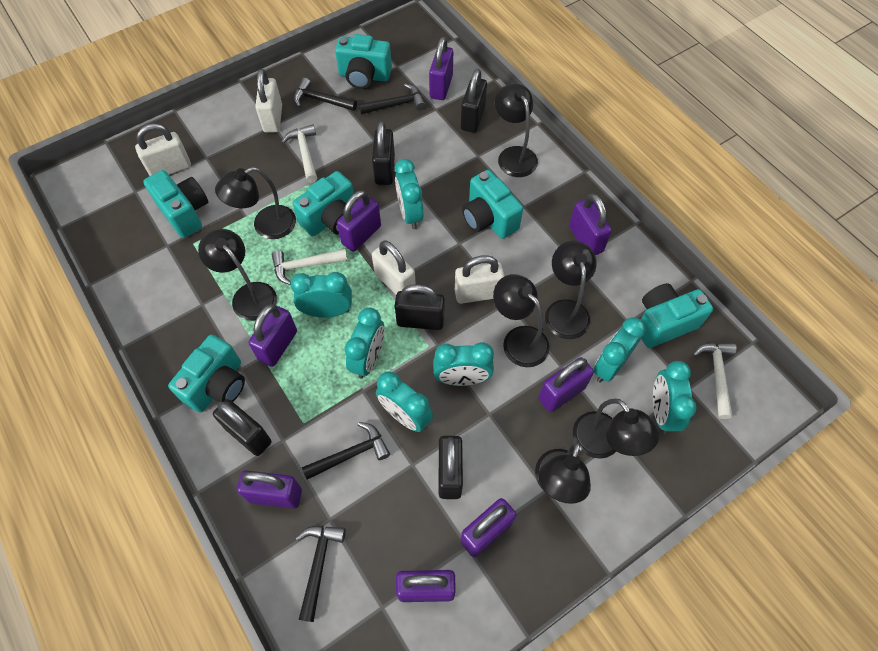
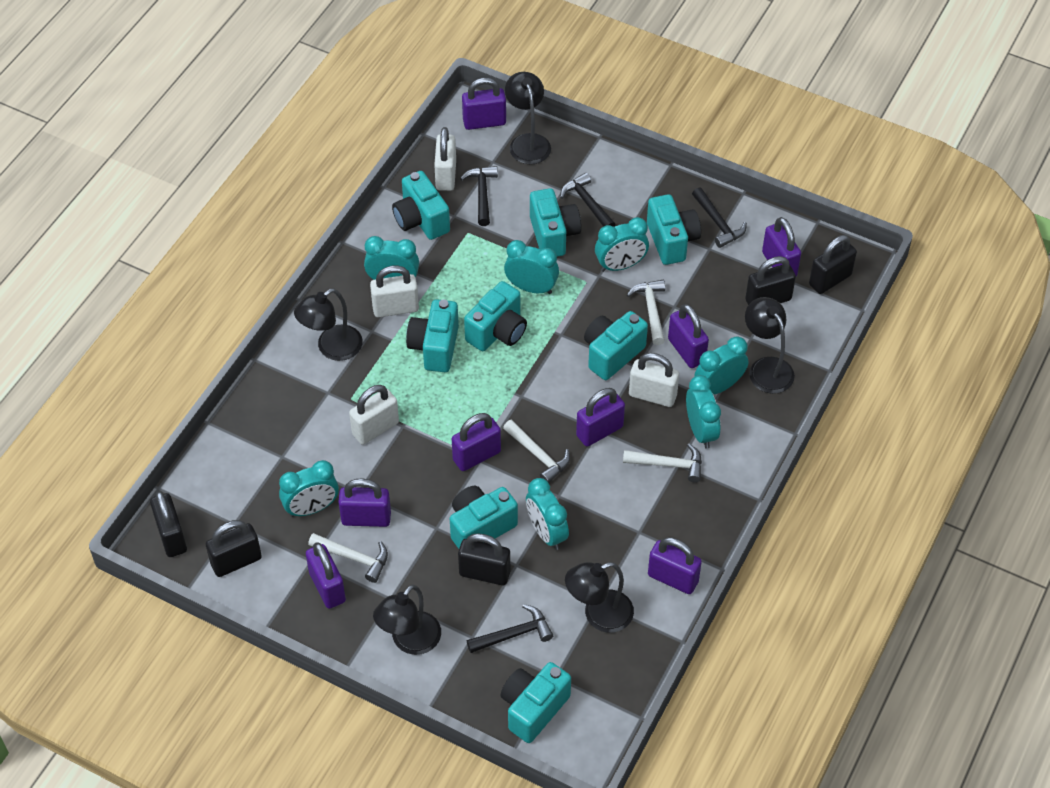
black lamp: [198,229,277,321] [215,167,296,239] [493,274,550,367] [495,84,538,177] [535,441,591,504] [545,241,597,339] [573,399,659,459] = 7 -> [294,288,363,361] [373,585,441,655] [505,72,551,165] [565,562,634,633] [745,297,795,394] = 5
turquoise camera: [143,170,208,238] [168,335,245,413] [293,171,354,236] [335,34,392,89] [462,170,523,239] [640,283,713,348] = 6 -> [392,171,450,240] [406,299,459,372] [450,486,518,549] [464,281,527,351] [501,662,571,743] [530,188,581,257] [584,311,648,380] [647,194,701,265] = 8
white hammer: [271,249,348,285] [282,124,317,183] [693,343,737,419] = 3 -> [308,533,388,583] [503,420,570,483] [623,443,702,483] [627,280,665,345] = 4

